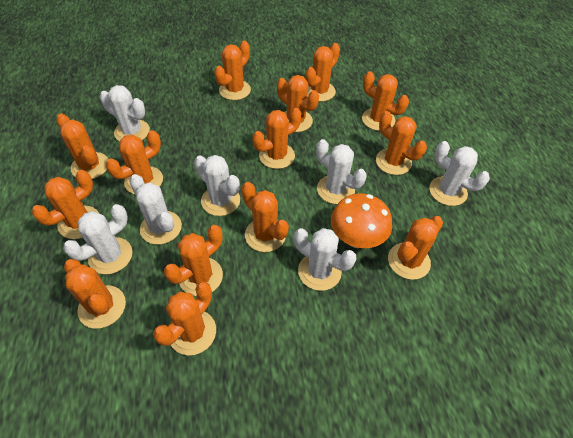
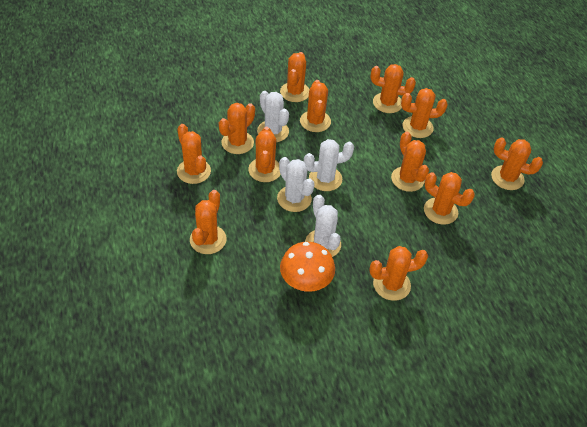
orange cactus: [32,170,99,239] [56,114,108,179] [64,259,126,329] [106,130,163,194] [153,282,216,355] [164,225,223,296] [214,41,251,100] [241,182,289,252] [252,108,302,169] [277,75,319,132] [305,43,340,102] [362,71,409,131] [376,111,427,175] [388,216,443,280] = 14 -> [177,124,211,184] [190,190,227,254] [219,103,255,154] [248,127,281,182] [280,52,310,102] [300,80,331,132] [369,246,428,301] [371,64,416,113] [391,132,429,192] [401,88,448,138] [424,172,475,225] [491,137,543,190] = 12
white cactus: [63,204,133,274] [100,85,150,141] [129,174,182,245] [194,155,240,216] [294,228,357,291] [316,139,367,204] [429,141,490,206] = 7 -> [257,91,289,142] [277,157,315,212] [304,139,354,191] [305,194,341,257] = 4

